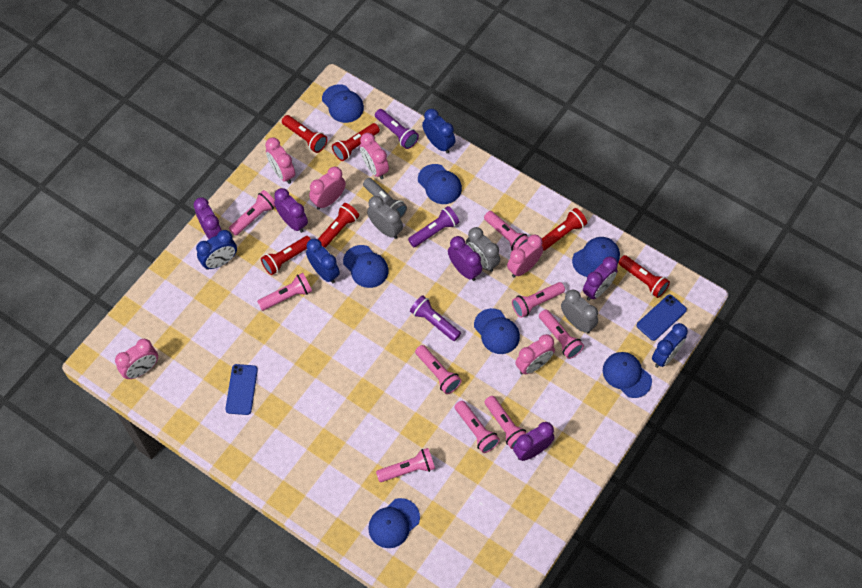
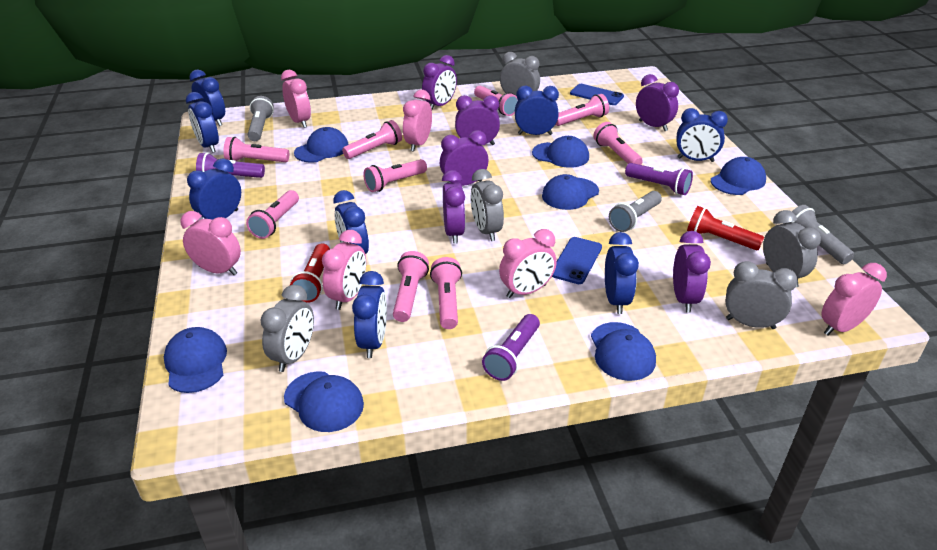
blue clock: [196,230,237,270] [306,239,340,283] [422,109,455,153] [652,323,688,368] = 4 -> [186,92,219,153] [187,158,241,220] [189,69,225,126] [333,190,369,254] [352,271,387,358] [515,85,559,135] [605,232,639,314] [676,108,728,162] = 8
grey clock: [367,196,403,239] [466,227,500,272] [561,290,598,333] = 3 -> [260,285,314,372] [471,169,504,241] [500,52,540,95] [725,261,798,329] [763,210,821,287] = 5
grey flashlight: [363,178,407,217] = 1 -> [248,96,274,141] [609,191,662,232] [792,205,854,264] = 3
purple clock: [193,198,222,239] [274,188,308,233] [448,236,482,281] [513,422,555,461] [583,256,618,300] = 5 -> [422,55,457,109] [440,130,488,186] [442,170,465,244] [455,95,500,145] [636,74,679,131] [673,231,711,313] = 6
red flashlight: [261,236,311,275] [282,115,328,153] [318,203,359,248] [332,123,380,161] [542,208,587,251] [618,255,670,298] = 6 -> [290,243,330,303] [687,206,764,250] = 2

